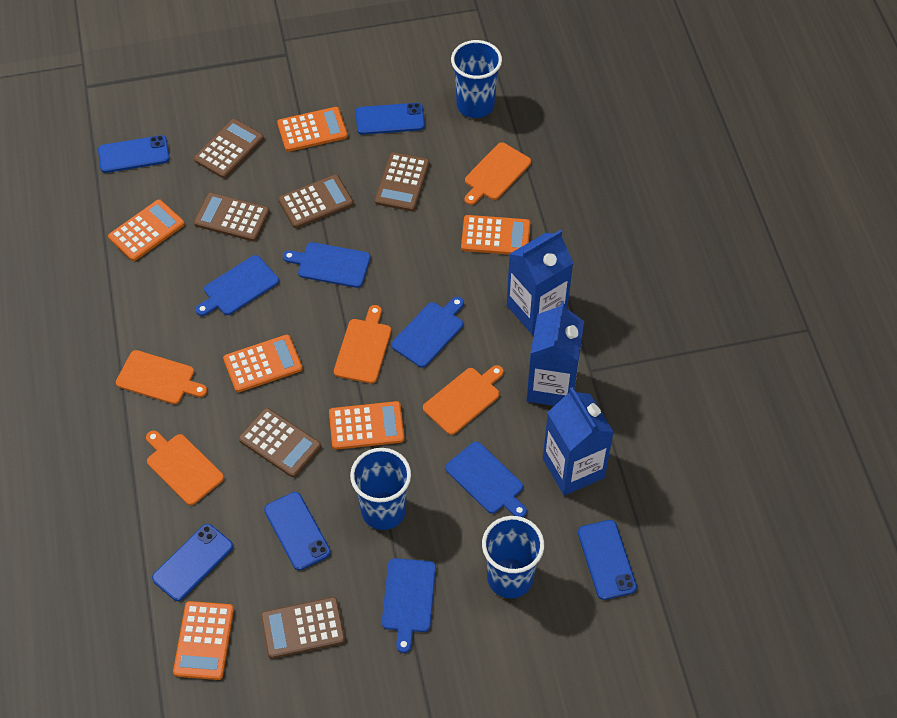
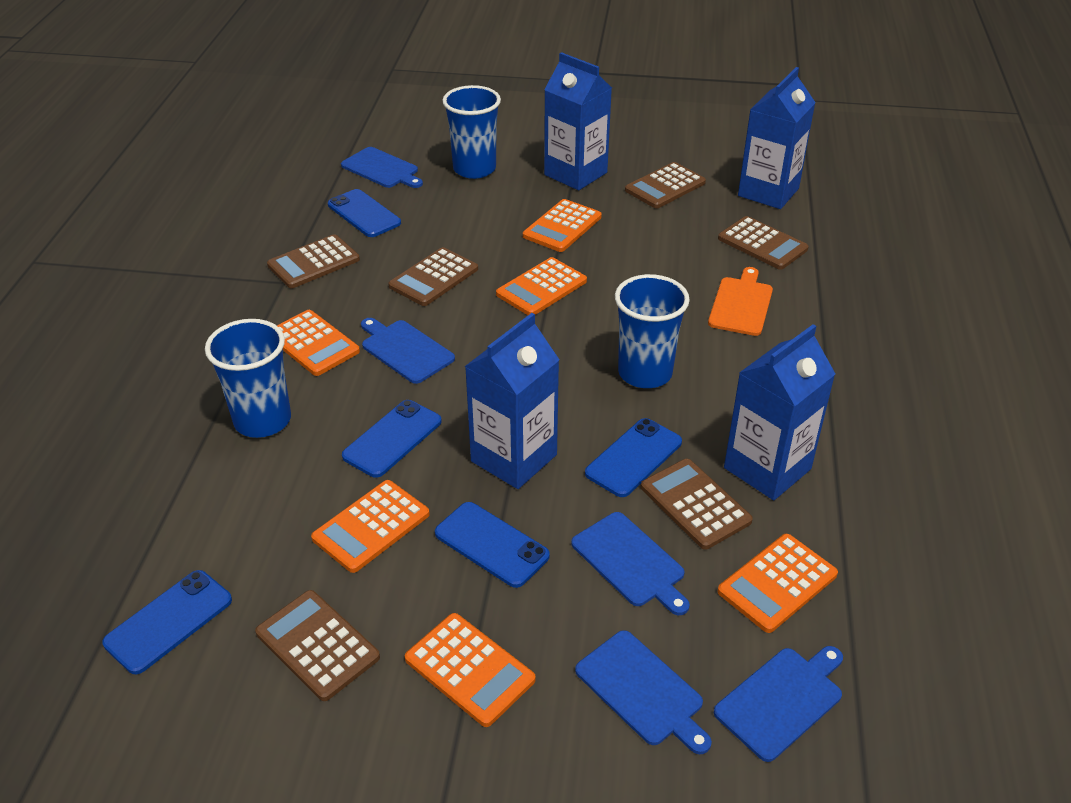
blue carton: [507,230,573,335] [527,301,584,406] [543,387,614,496] = 3 -> [465,313,559,489] [544,52,612,190] [724,324,835,500] [738,67,816,209] = 4
orange cutting board: [116,350,207,404] [146,431,224,505] [334,305,391,384] [423,365,504,435] [465,142,531,205] = 5 -> [708,267,773,336] = 1

